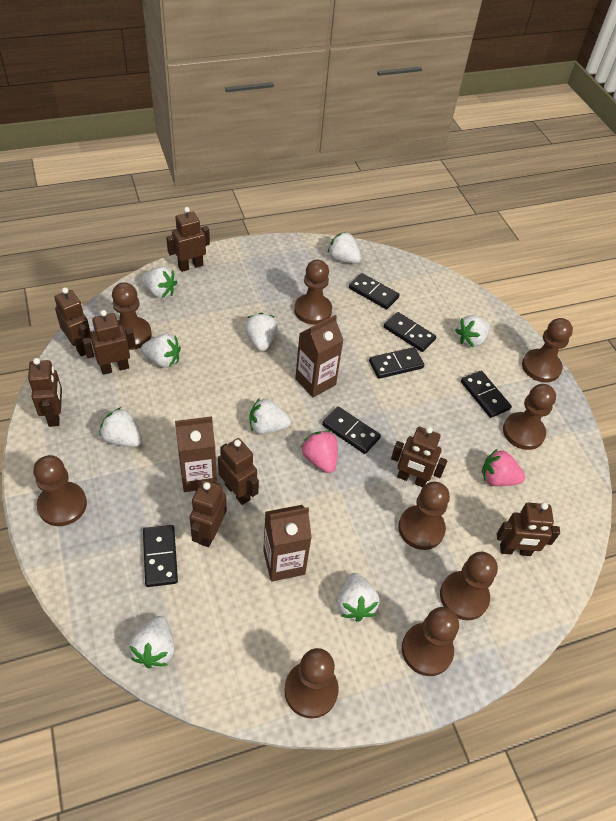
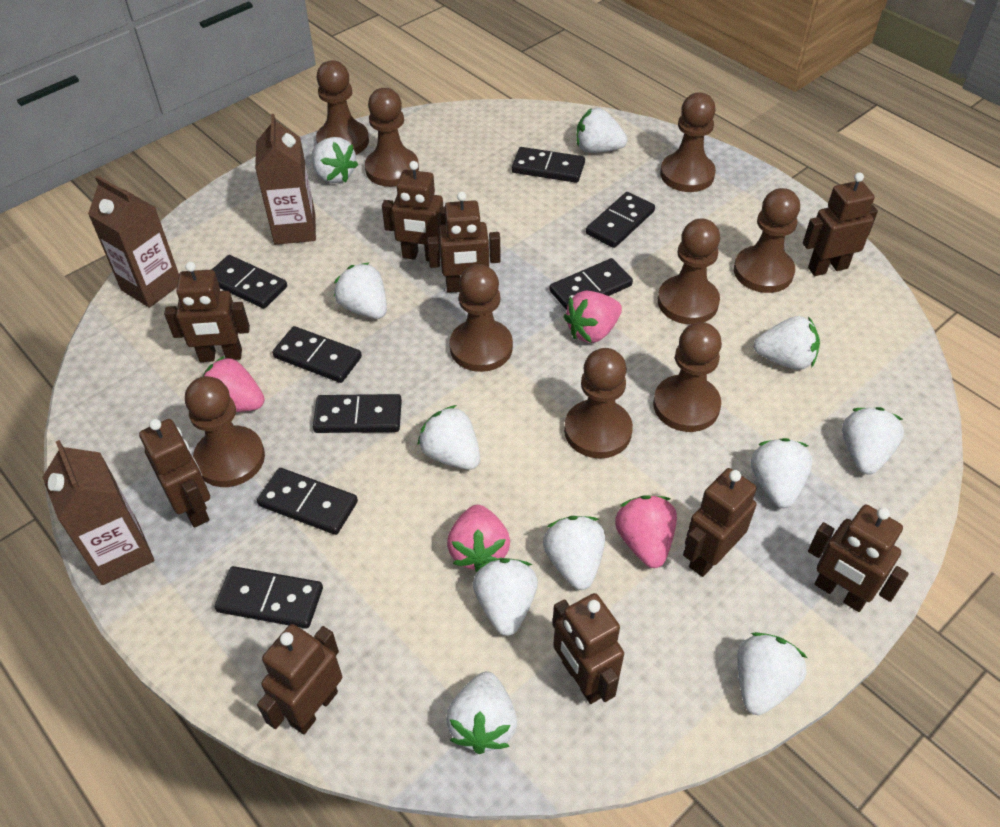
black domino: [143,525,178,587] [322,407,381,454] [349,273,400,309] [369,347,424,379] [384,312,436,352] [461,371,512,418] = 6 -> [212,255,287,309] [215,566,323,629] [257,468,358,535] [272,326,362,383] [313,394,402,433] [512,147,585,183] [549,258,633,310] [586,192,655,248] = 8
brown robot: [28,358,62,427] [54,287,91,356] [83,310,136,375] [166,207,210,272] [189,480,227,547] [218,438,259,505] [391,427,447,487] [497,502,560,556] = 8 -> [139,419,210,528] [164,262,250,362] [257,624,342,734] [382,161,446,261] [427,192,501,293] [552,593,624,704] [683,468,757,577] [803,172,878,276] [808,505,909,612] = 9
pink strawberry: [301,430,338,473] [482,449,525,486] = 2 -> [202,356,265,412] [447,505,510,572] [564,291,622,343] [615,495,677,568] = 4
white strawberry: [99,407,142,447] [129,616,174,668] [141,266,177,298] [141,334,181,368] [245,313,278,351] [249,398,291,434] [328,232,361,264] [337,573,379,622] [455,315,490,347] = 9 -> [312,137,358,183] [334,262,387,319] [418,405,480,470] [446,671,517,754] [473,558,538,636] [543,516,605,590] [577,108,627,153] [737,632,807,715] [751,438,812,508] [753,316,820,370] [842,407,904,474] = 11

